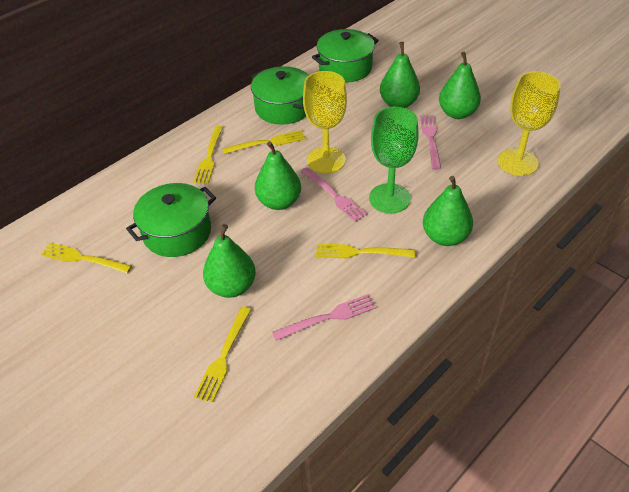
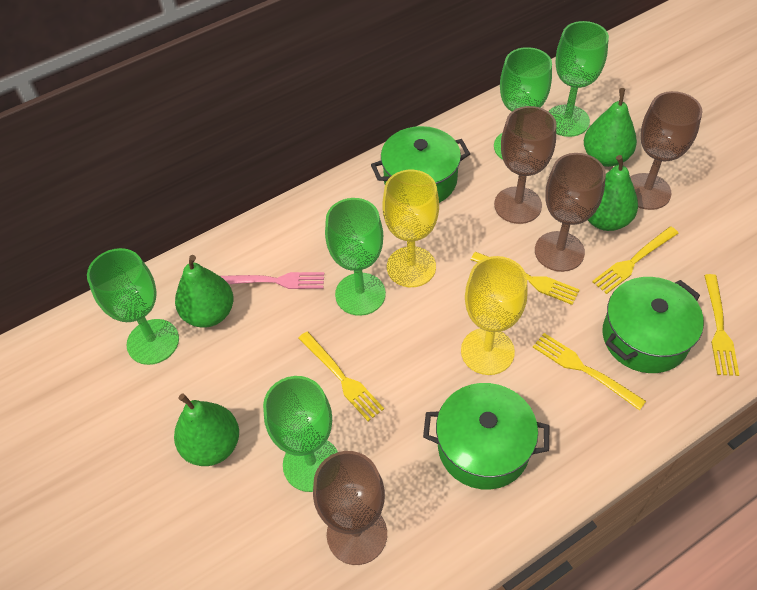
brown goblet: none = 0 -> [313,451,387,565] [494,106,556,224] [535,153,606,272] [630,91,702,210] = 4
green goblet: [369,107,419,213] = 1 -> [87,248,179,365] [263,376,338,492] [325,198,386,316] [494,47,552,159] [548,21,609,137] = 5
green pear: [203,224,256,298] [255,141,301,210] [380,42,420,108] [423,176,473,246] [439,52,481,119] = 5 -> [174,394,239,466] [175,255,234,327] [584,88,637,167] [588,155,638,231] = 4
pink fork: [272,294,376,341] [300,167,368,222] [420,115,441,170] = 3 -> [220,272,324,289] = 1

